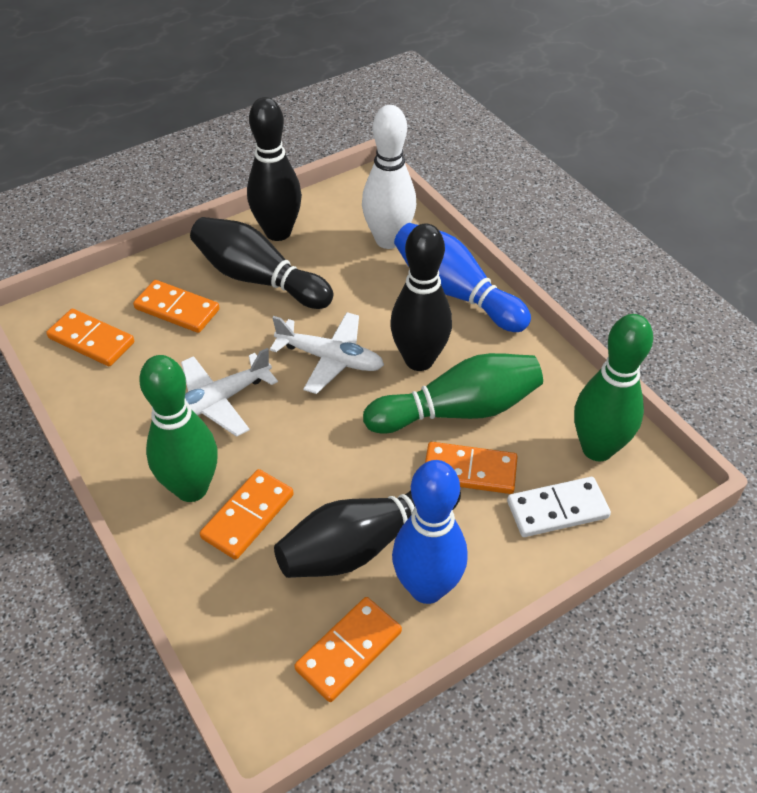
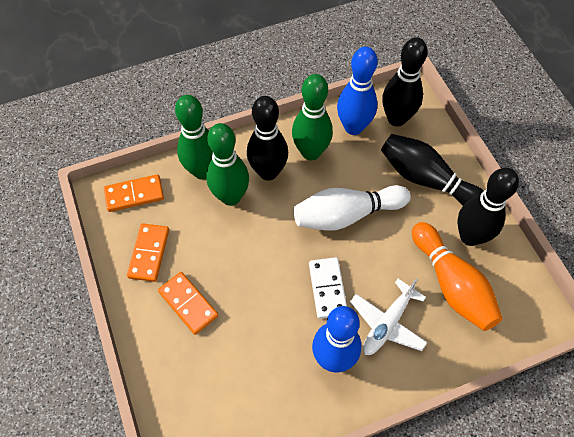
orange bowling pin: none = 0 -> [412,222,502,331] = 1
orange domino: [46,309,134,366] [133,280,220,333] [200,469,294,560] [294,597,402,702] [425,442,518,494] = 5 -> [104,174,164,212] [127,223,169,282] [158,272,218,335] = 3
white plane: [181,348,278,437] [270,312,384,394] = 2 -> [350,278,428,355] = 1

